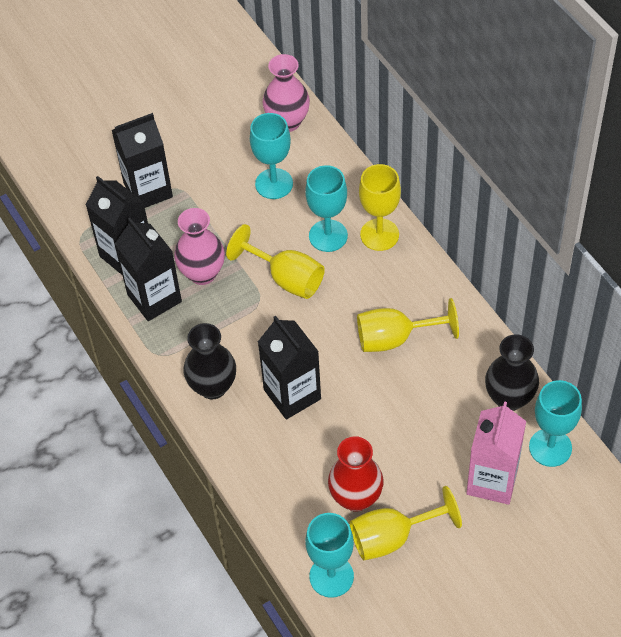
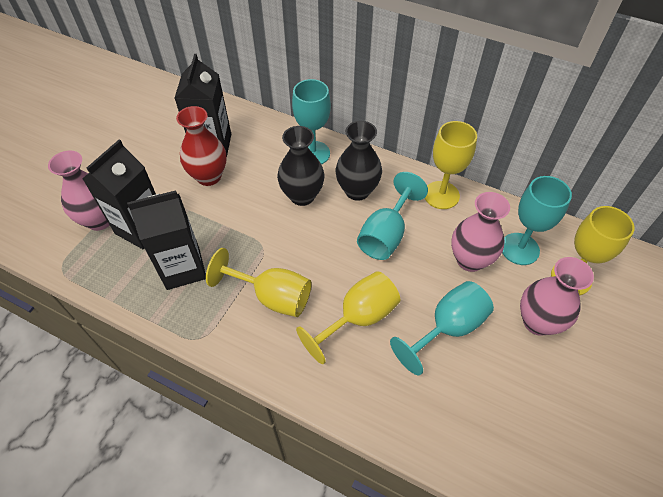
black carton: [86,176,148,275] [112,113,173,208] [115,218,182,321] [258,316,321,420] = 4 -> [82,140,156,249] [127,190,206,290] [175,54,231,157] = 3
pink carton: [466,401,526,505] = 1 -> none = 0
pink vase: [174,208,225,285] [262,54,310,132] = 2 -> [48,151,110,231] [451,192,510,272] [520,257,594,336] = 3

